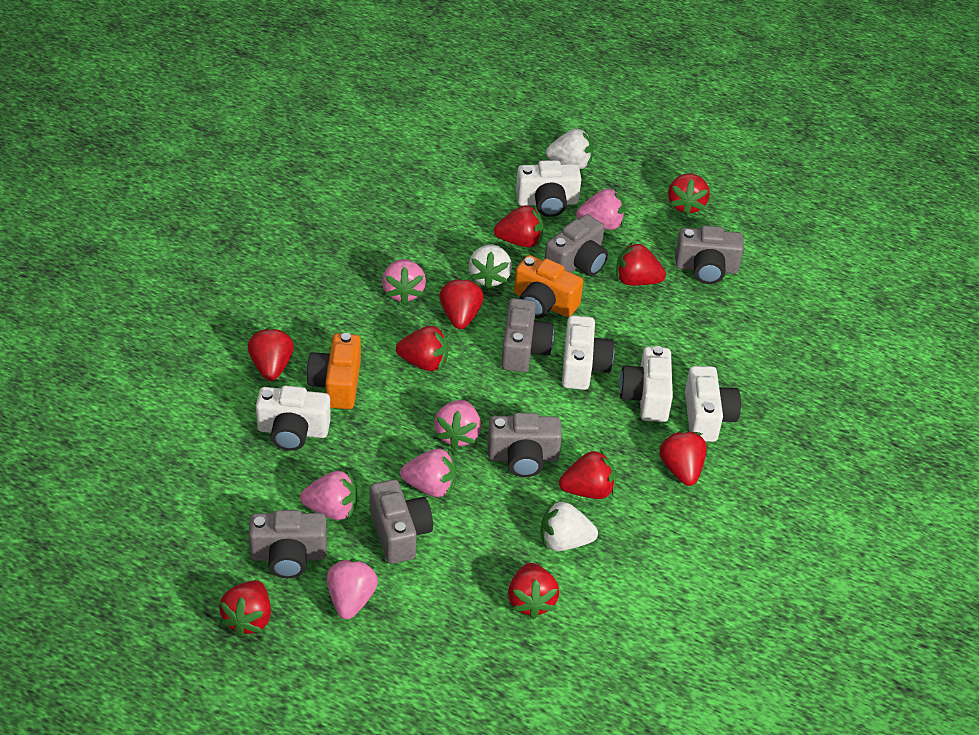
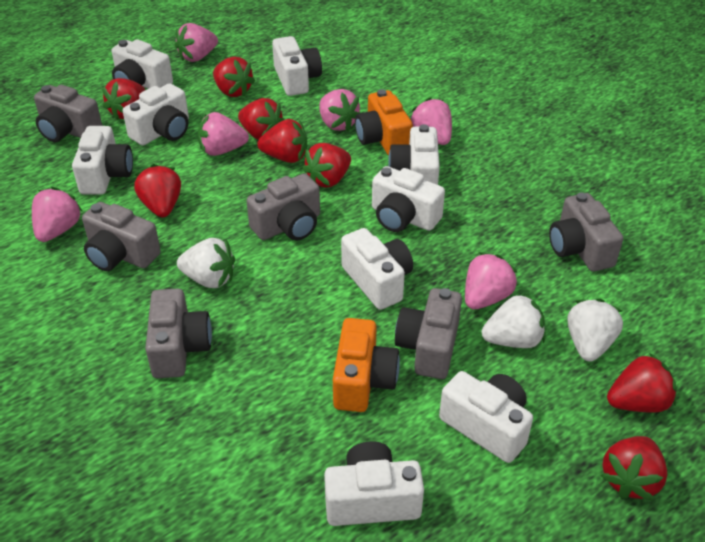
red strawberry: [219,580,271,637] [248,327,294,381] [396,326,449,371] [439,277,484,329] [494,205,544,247] [508,563,559,619] [559,450,615,499] [616,242,666,286] [659,430,707,486] [668,173,709,216] = 10 -> [102,78,145,121] [134,164,181,218] [213,57,255,97] [238,98,284,140] [257,119,307,163] [303,143,351,187] [600,436,667,500] [607,353,677,413] = 8
white camera: [256,386,331,451] [516,160,581,217] [562,315,614,390] [619,346,673,422] [685,366,741,442] = 5 -> [72,126,133,195] [111,39,173,89] [123,83,189,145] [272,36,322,96] [324,442,424,526] [341,228,413,310] [372,166,445,232] [388,124,440,185] [439,371,533,463] = 9

